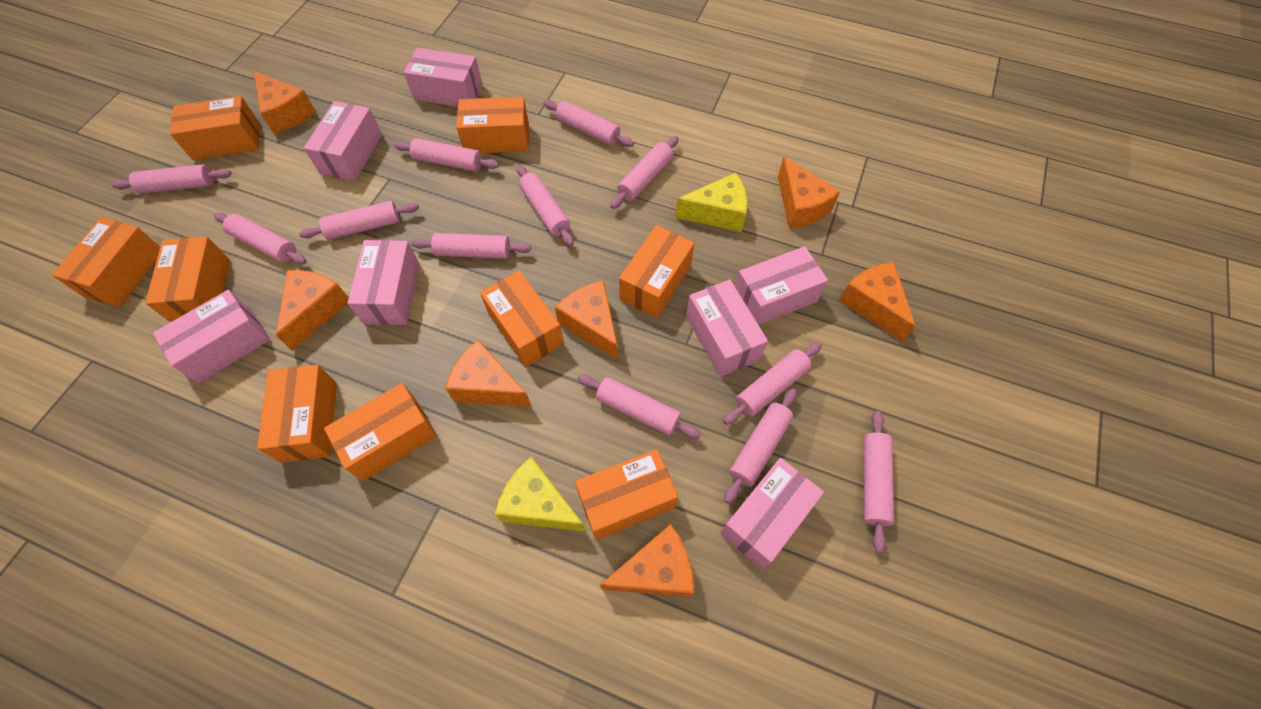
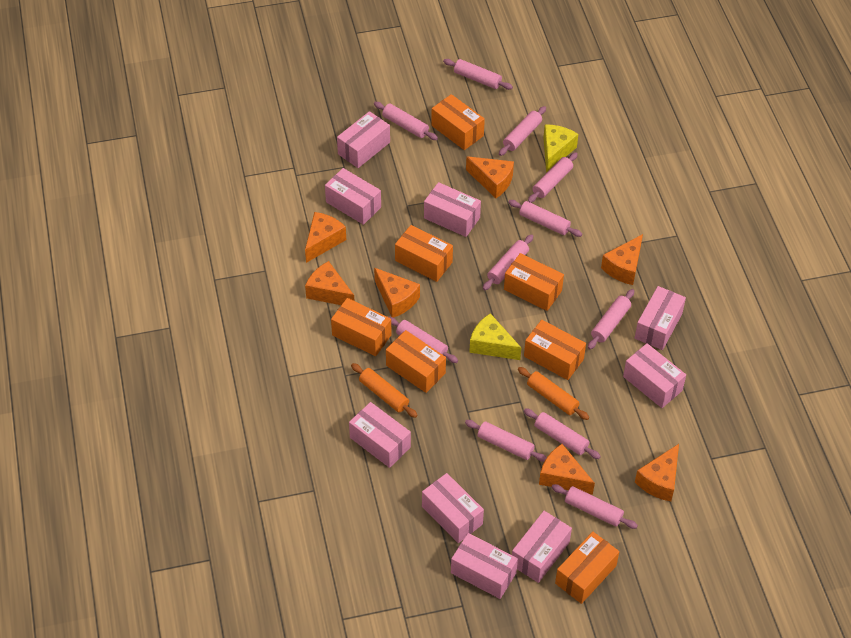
orange box: [52,217,160,307] [145,236,230,322] [170,96,260,160] [257,365,337,463] [324,383,437,481] [456,97,529,153] [480,270,564,367] [575,449,678,540] [619,225,694,318] = 9 -> [331,298,392,356] [386,330,446,393] [395,225,453,282] [431,94,485,150] [504,253,564,311] [524,320,586,380] [555,532,619,604] = 7
orange rolling pin: none = 0 -> [351,363,418,418] [518,367,589,420] = 2
pink box: [153,290,270,383] [304,101,382,181] [348,240,420,325] [404,48,482,107] [686,280,768,377] [720,458,824,569] [735,246,828,325] = 7 -> [325,168,381,225] [337,111,390,168] [349,402,411,468] [422,473,484,543] [424,182,481,237] [451,533,518,599] [512,511,572,583] [623,343,686,408] [635,286,686,350] = 9
pink rolling pin: [112,164,232,194] [214,213,307,264] [299,201,419,240] [394,138,499,172] [411,233,531,259] [516,165,574,246] [543,100,634,147] [578,374,701,439] [610,136,679,209] [723,342,822,425] [724,388,797,504] [864,411,894,553] = 12 -> [374,102,438,140] [389,317,458,363] [443,59,513,90] [465,420,547,462] [483,234,533,290] [499,106,546,156] [508,200,582,237] [524,408,601,459] [528,152,578,203] [551,484,638,529] [588,289,634,349] = 11

